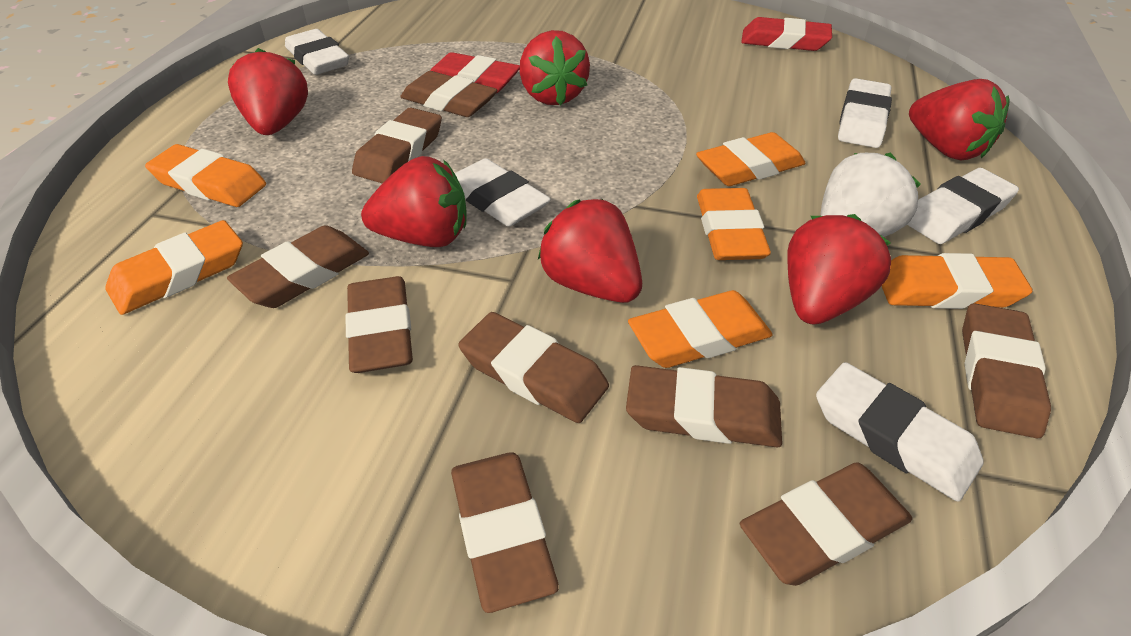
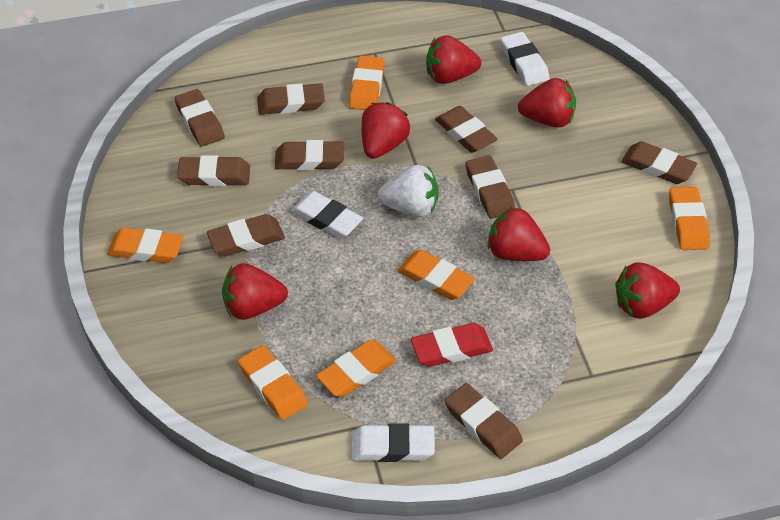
red eraser: [430,52,520,94] [741,17,832,51] = 2 -> [411,323,493,367] = 1
white eraser: [285,29,349,75] [455,158,551,227] [816,362,984,502] [838,78,892,148] [907,168,1019,244] = 5 -> [291,191,363,238] [351,424,435,462] [501,32,550,86] = 3

